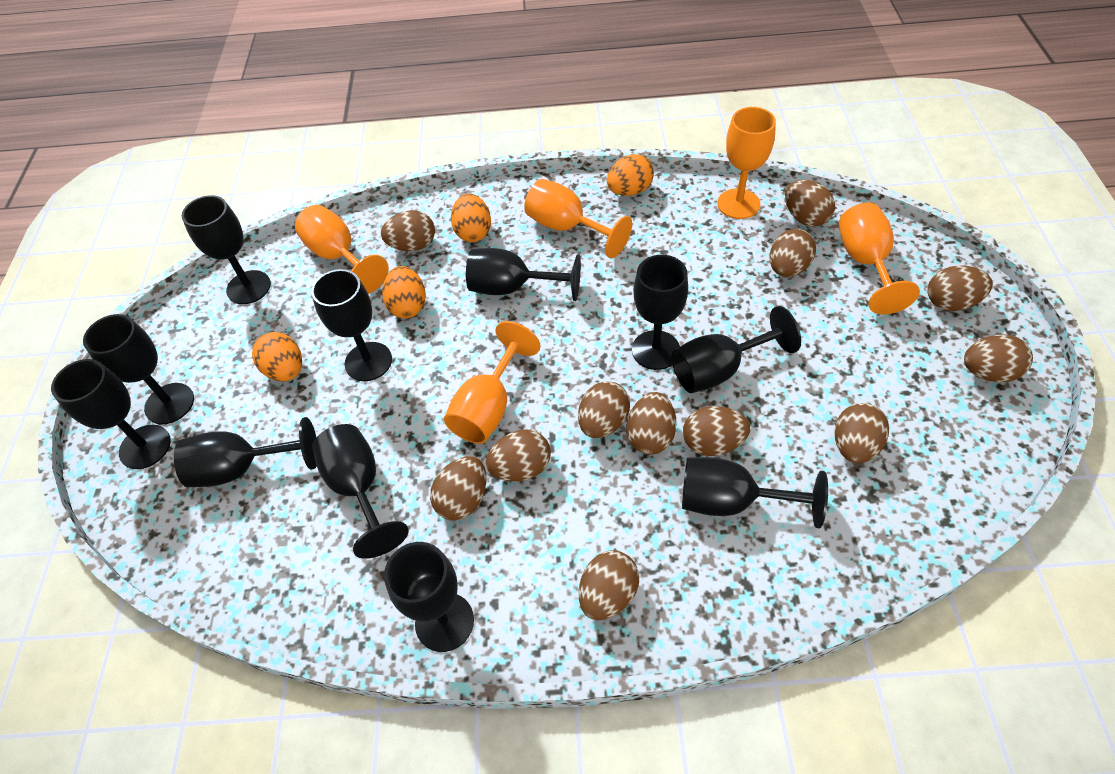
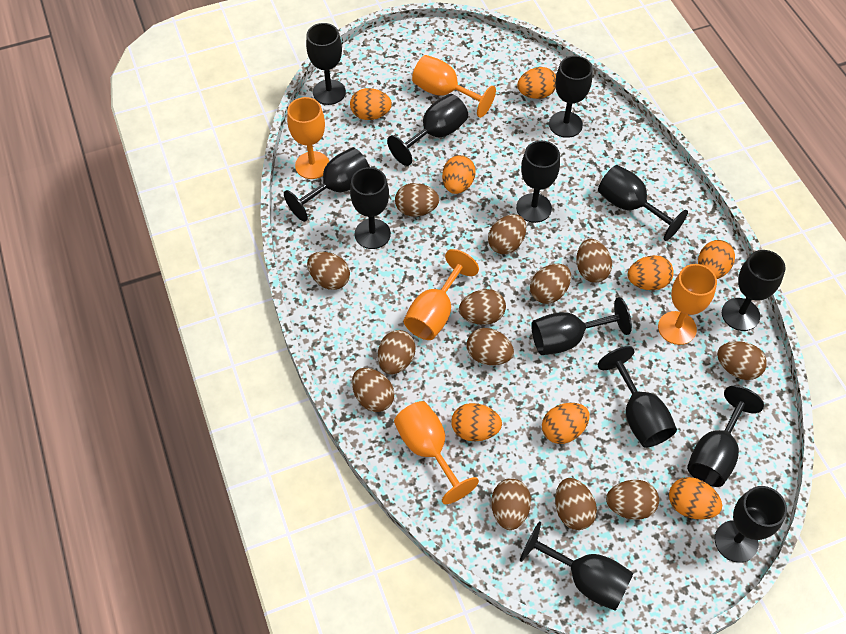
black goblet: [51,359,171,469] [83,314,194,424] [174,417,317,487] [182,195,271,304] [311,269,392,381] [312,424,409,559] [384,542,474,652] [466,248,581,301] [632,255,688,370] [672,306,801,393] [682,457,828,528] = 11 -> [284,148,370,222] [306,23,346,105] [350,167,391,249] [387,94,468,166] [516,141,560,223] [520,521,633,611] [531,297,632,355] [549,56,593,138] [598,165,688,241] [598,346,677,448] [687,386,764,487] [715,486,787,563] [722,250,785,331] = 13
brown egg: [381,210,435,251] [430,456,486,520] [486,429,551,481] [578,381,630,438] [579,550,639,620] [627,392,676,454] [683,406,750,456] [770,229,816,277] [785,180,835,227] [835,403,889,463] [927,265,993,311] [964,335,1033,382] = 12 -> [307,252,350,290] [352,368,394,412] [378,330,416,374] [395,183,439,216] [459,289,506,325] [467,328,514,365] [488,214,526,254] [491,479,531,530] [530,264,571,304] [555,478,597,530] [576,239,612,283] [606,480,659,520] [717,341,767,380] = 13
orange egg: [252,332,302,381] [382,266,426,318] [451,193,491,242] [607,154,654,196] = 4 -> [350,88,392,120] [442,155,476,194] [451,403,502,441] [517,67,556,99] [542,403,590,444] [627,255,674,290] [669,477,722,519] [698,240,735,279] = 8

